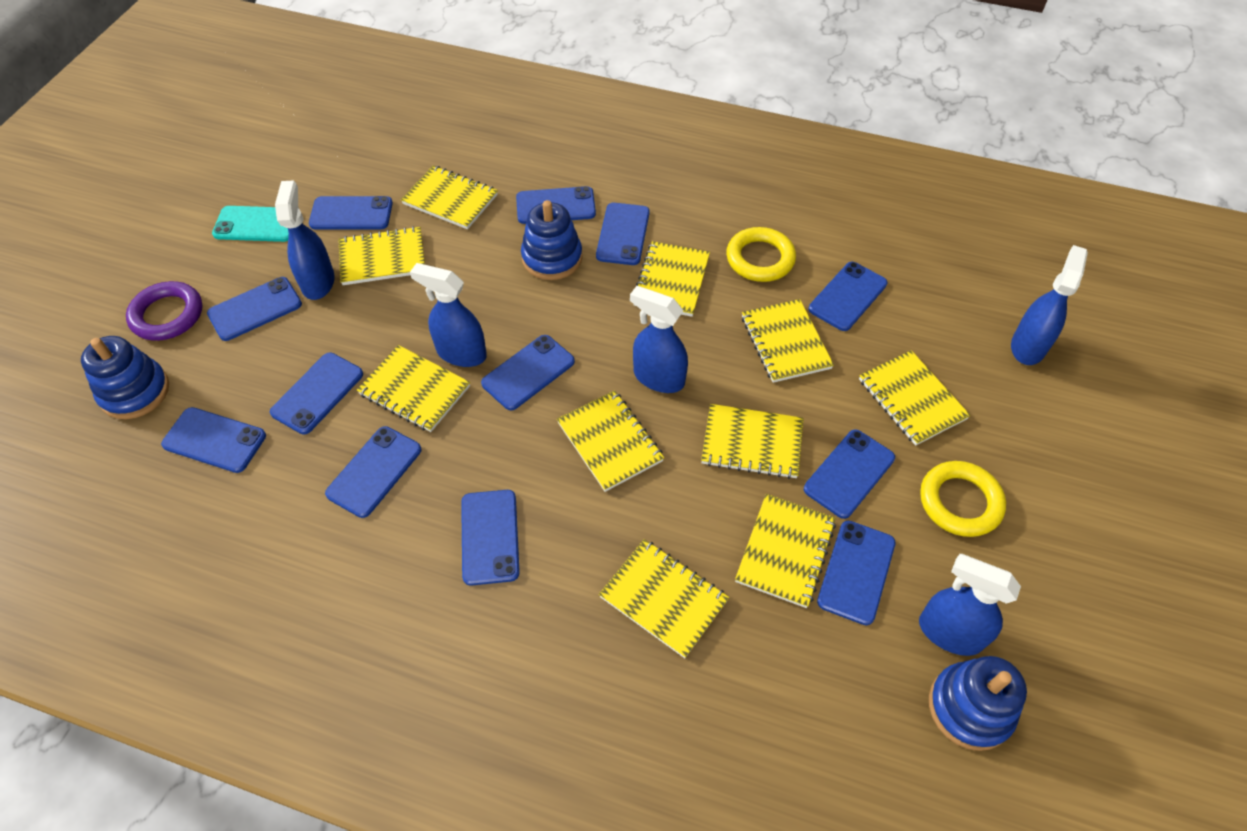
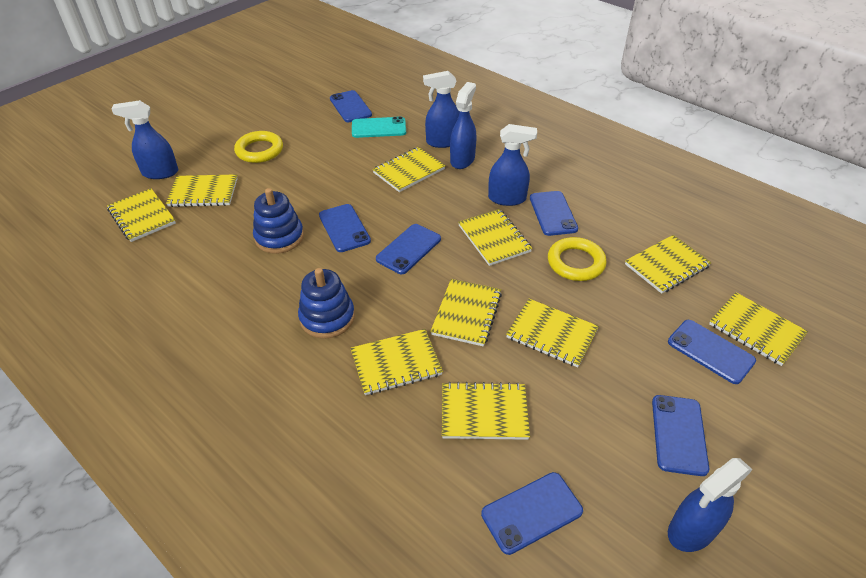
blue phone: [161,407,266,473] [207,277,302,341] [270,353,363,434] [309,196,393,230] [325,426,421,518] [461,490,520,586] [481,335,575,410] [516,186,596,224] [596,203,650,265] [804,429,895,519] [809,262,887,331] [817,521,896,625] = 12 -> [319,204,371,252] [330,90,372,122] [376,224,441,274] [481,472,583,555] [530,191,578,236] [652,395,709,476] [668,320,756,384] = 7
blue stacking toy: [81,336,169,419] [521,200,583,280] [929,656,1027,751] = 3 -> [253,188,304,254] [298,268,355,339] = 2
purple ring: [126,281,202,341] = 1 -> none = 0

